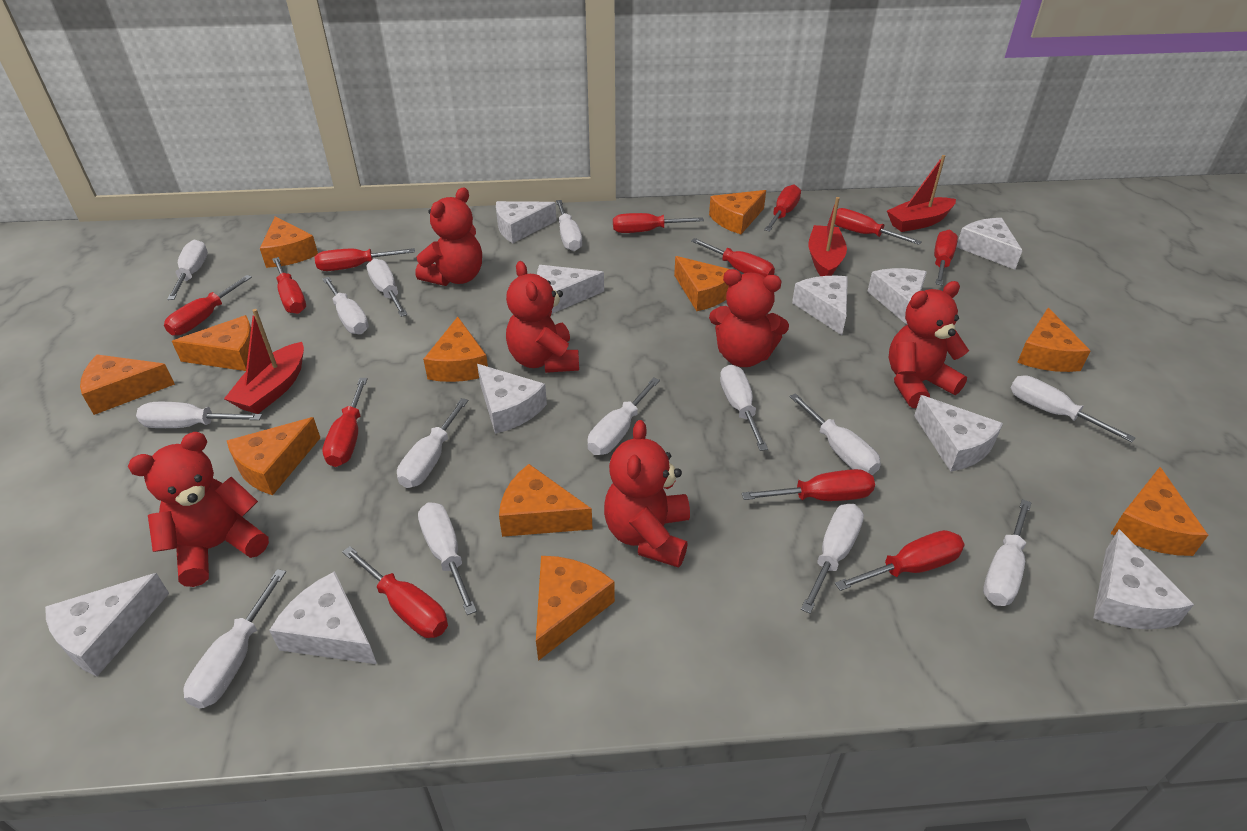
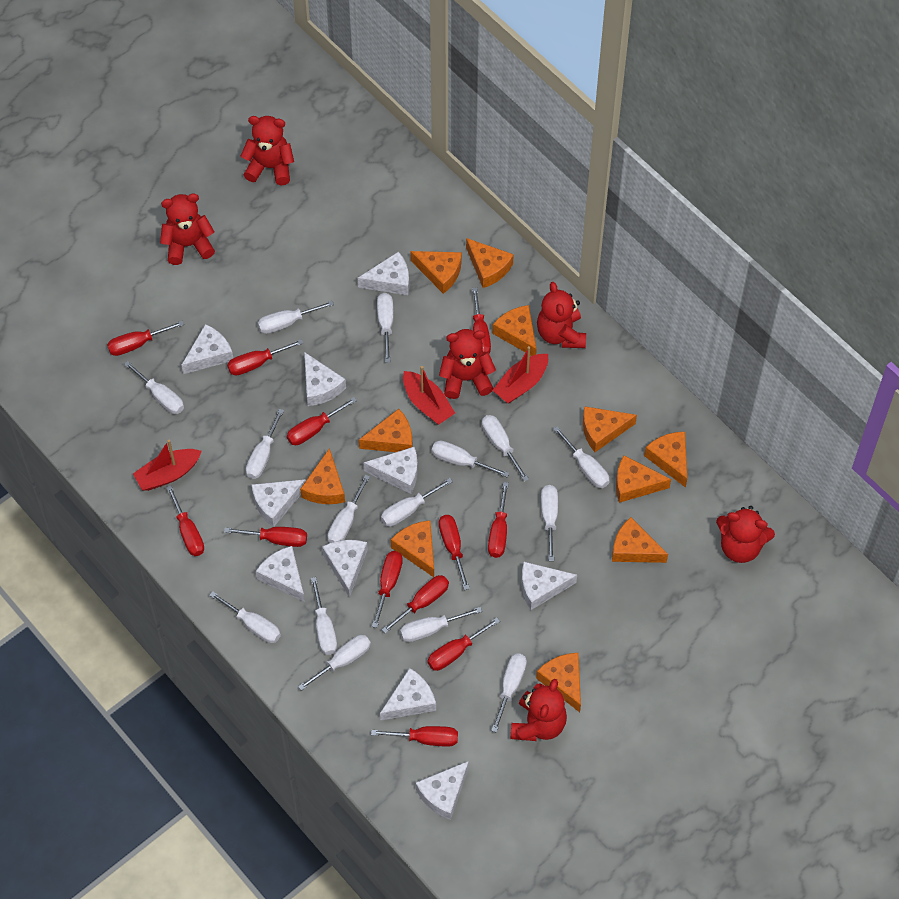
white screwdriver: [136,402,262,428] [167,240,208,300] [183,569,286,708] [323,277,369,334] [366,259,408,317] [397,398,468,488] [418,502,477,615] [556,200,582,251] [587,377,660,455] [720,364,768,451] [789,393,881,475] [801,504,864,614] [983,499,1031,606] [1010,376,1135,443] = 14 -> [124,361,184,414] [209,591,281,643] [246,409,284,479] [258,301,334,334] [298,635,371,691] [311,577,337,655] [328,475,370,543] [377,293,394,363] [381,478,453,527] [400,607,482,642] [432,440,509,477] [482,415,529,482] [491,653,527,733] [541,485,558,561] [553,426,610,488] = 15

